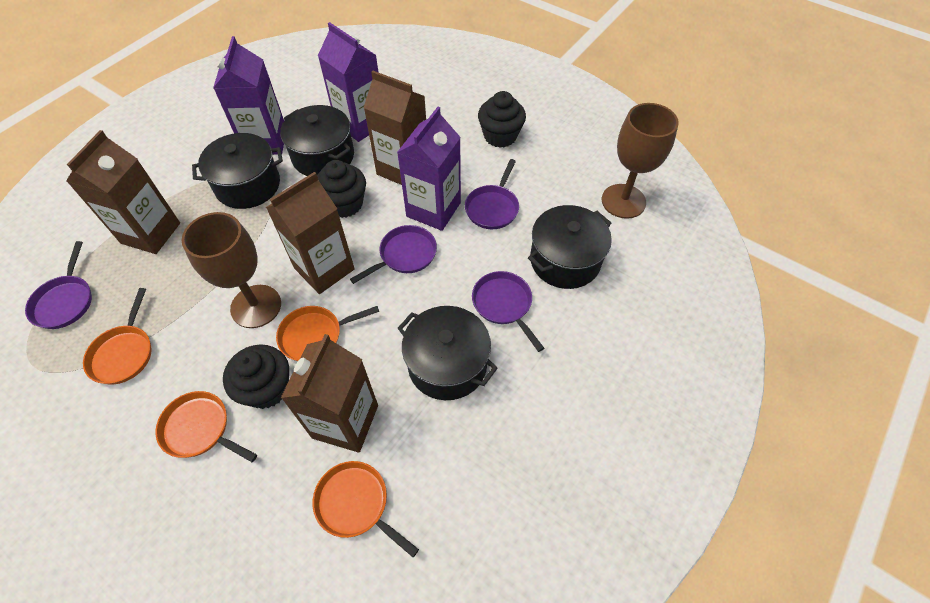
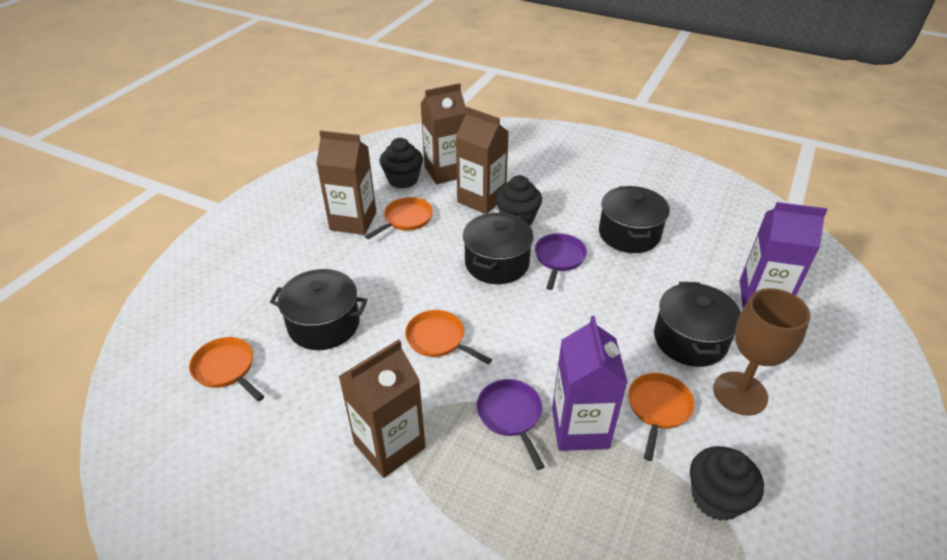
brown goblet: [182,212,281,328] [602,103,679,219] = 2 -> [713,288,811,415] = 1
purple carton: [213,36,284,155] [318,22,379,142] [397,107,461,231] = 3 -> [552,316,628,451] [740,202,827,308] = 2
purple pan: [25,241,92,329] [350,225,437,284] [465,159,519,229] [472,271,544,352] = 4 -> [477,379,545,470] [535,233,587,290] = 2

